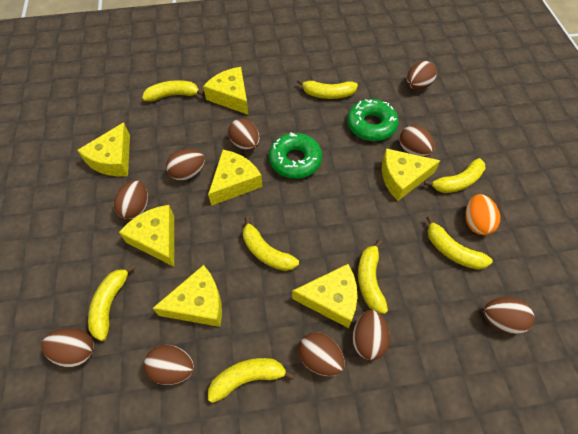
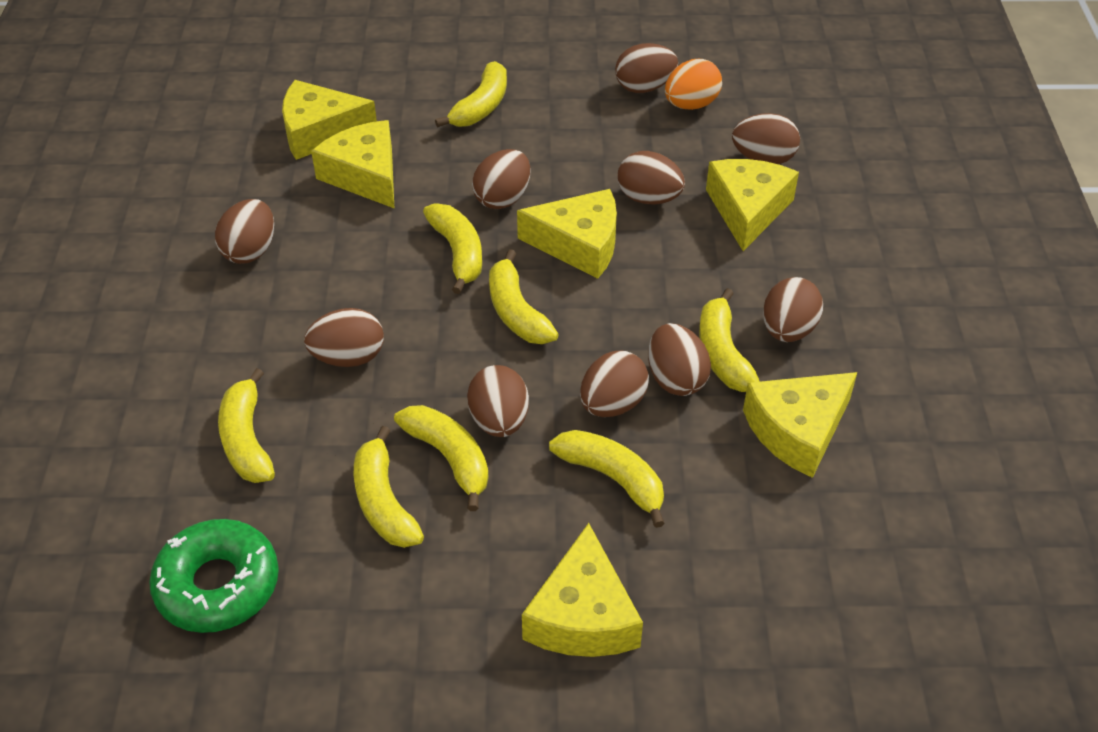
green donut: [269,132,322,179] [347,99,399,141] = 2 -> [149,519,279,633] = 1
yellow cheese: [77,122,130,176] [119,205,174,267] [153,265,222,327] [203,67,248,115] [208,150,262,206] [292,264,358,328] [382,148,441,201] = 7 -> [282,80,377,160] [311,120,395,209] [517,189,617,279] [522,523,643,657] [706,159,799,251] [743,372,857,478] = 6

